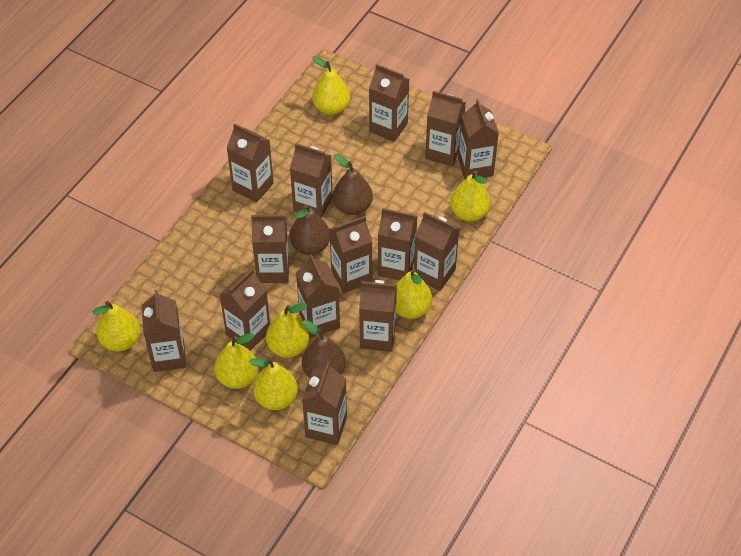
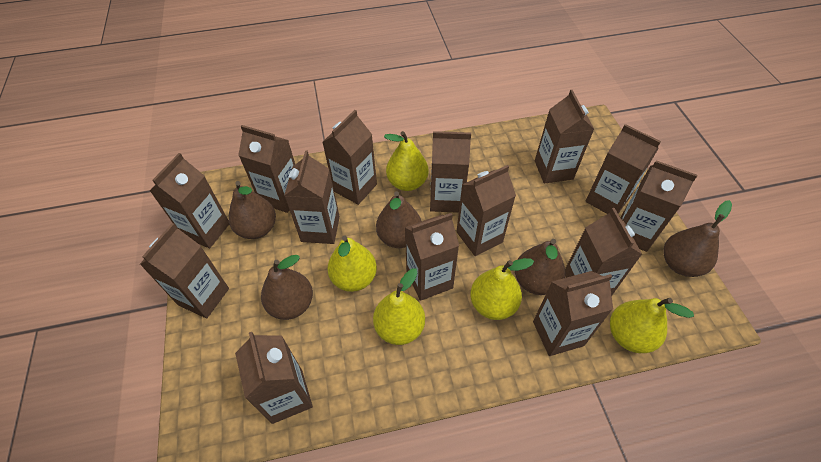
brown pear: [289,204,330,255] [302,320,346,378] [333,154,373,215] = 3 -> [229,181,276,239] [261,255,313,320] [376,191,421,248] [515,239,565,295] [663,200,732,277] = 5
yellow pear: [92,301,140,351] [214,333,259,389] [249,358,298,410] [266,303,309,358] [312,56,350,115] [395,269,432,319] [450,171,491,222] = 7 -> [327,235,377,292] [373,268,425,345] [384,131,429,191] [470,258,534,320] [610,298,694,353] = 5

